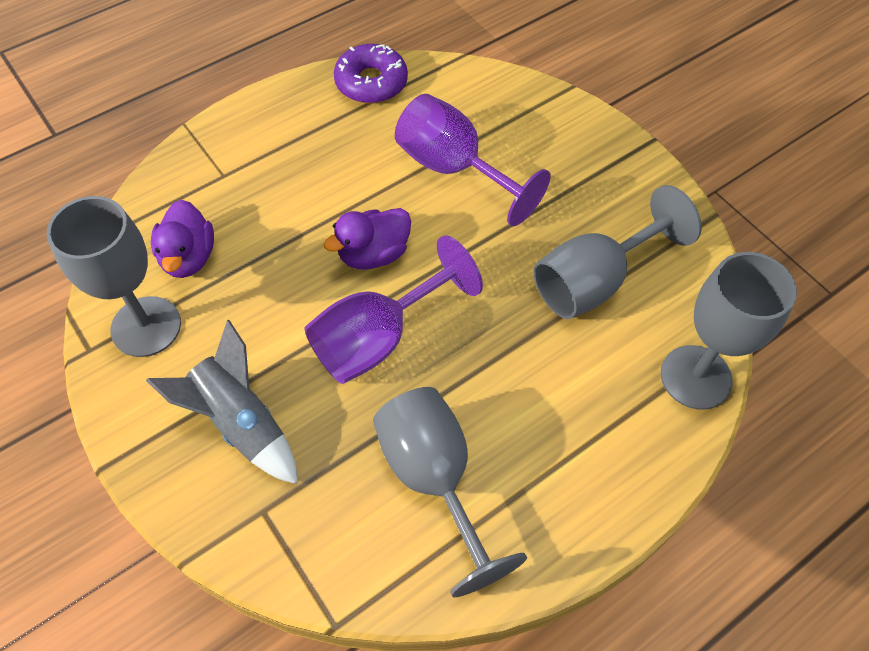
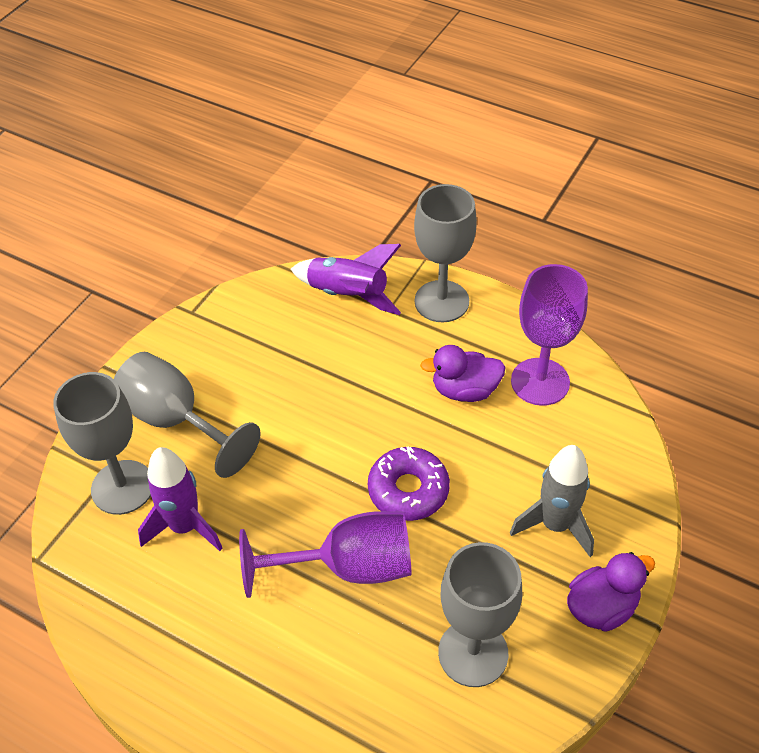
purple rocket: none = 0 -> [138,447,223,551] [291,244,401,315] = 2

